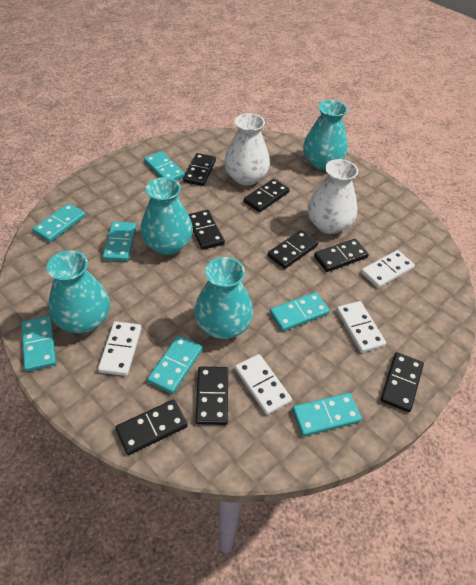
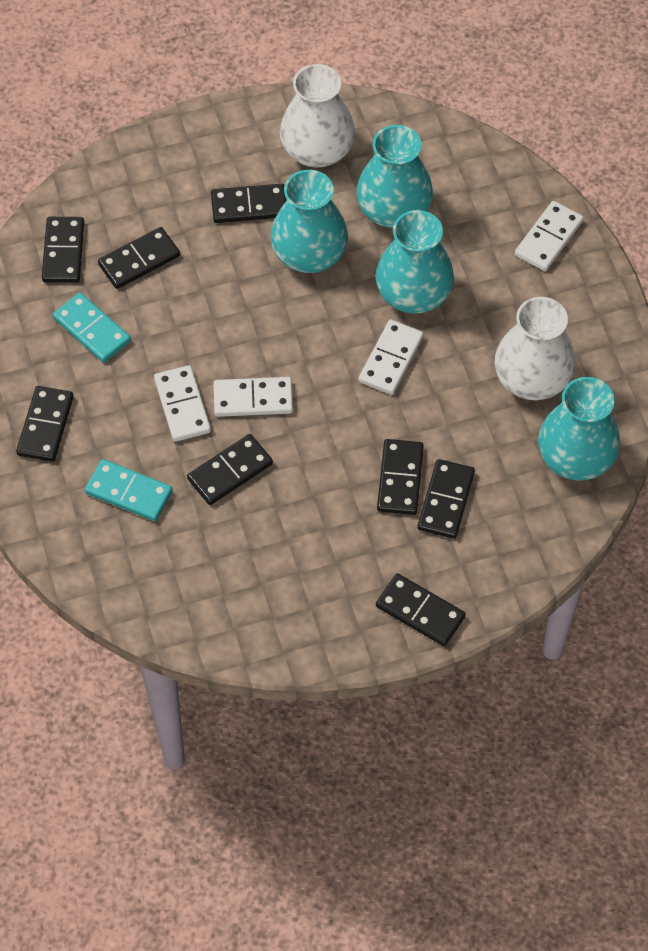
turquoise domino: [21,316,56,372] [33,203,86,242] [103,222,136,261] [144,151,185,180] [147,335,203,394] [270,292,330,331] [292,393,362,436] = 7 -> [53,293,131,363] [85,459,173,521] = 2

